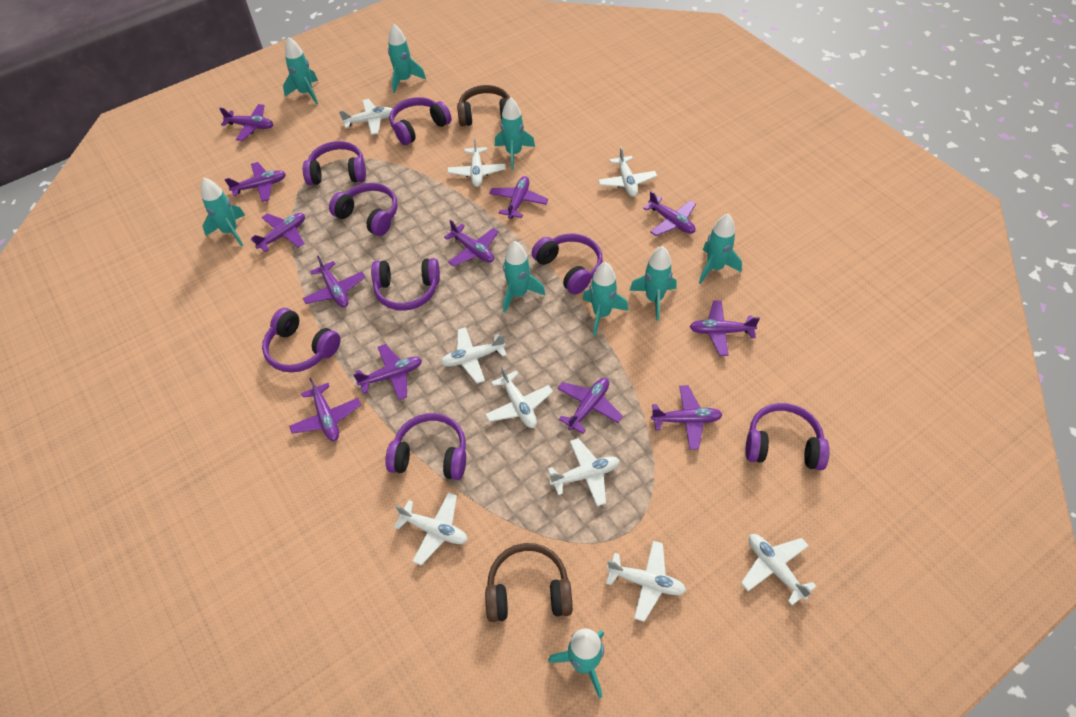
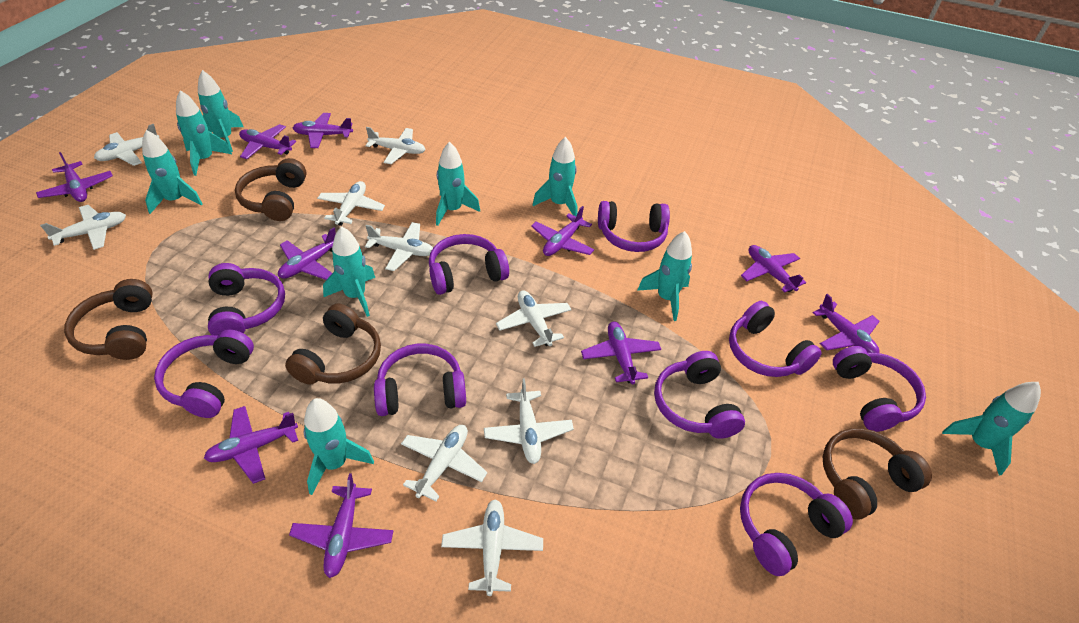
brown headphones: [457,85,510,126] [485,543,573,622] = 2 -> [64,279,153,360] [235,158,306,221] [285,304,381,385] [823,428,932,520] = 4
purple headphones: [262,308,340,372] [303,141,366,185] [329,183,397,236] [371,258,440,311] [385,413,466,480] [389,97,451,145] [532,233,603,294] [745,403,830,470] = 8 -> [154,330,254,418] [208,263,285,336] [374,344,466,416] [429,234,509,295] [598,201,670,252] [654,351,745,439] [729,301,822,377] [740,473,853,576] [833,346,926,432] = 9
purple plane: [219,104,273,141] [225,162,286,202] [251,213,305,252] [289,378,361,441] [303,256,365,307] [353,344,422,400] [444,220,499,267] [489,176,548,219] [557,378,623,434] [643,191,696,236] [651,385,723,450] [690,301,760,356] = 12 -> [36,152,113,202] [204,406,298,484] [239,124,296,159] [278,227,336,280] [289,473,393,578] [293,113,353,148] [531,206,594,256] [581,322,661,384] [741,245,806,293] [813,294,880,353] = 10

